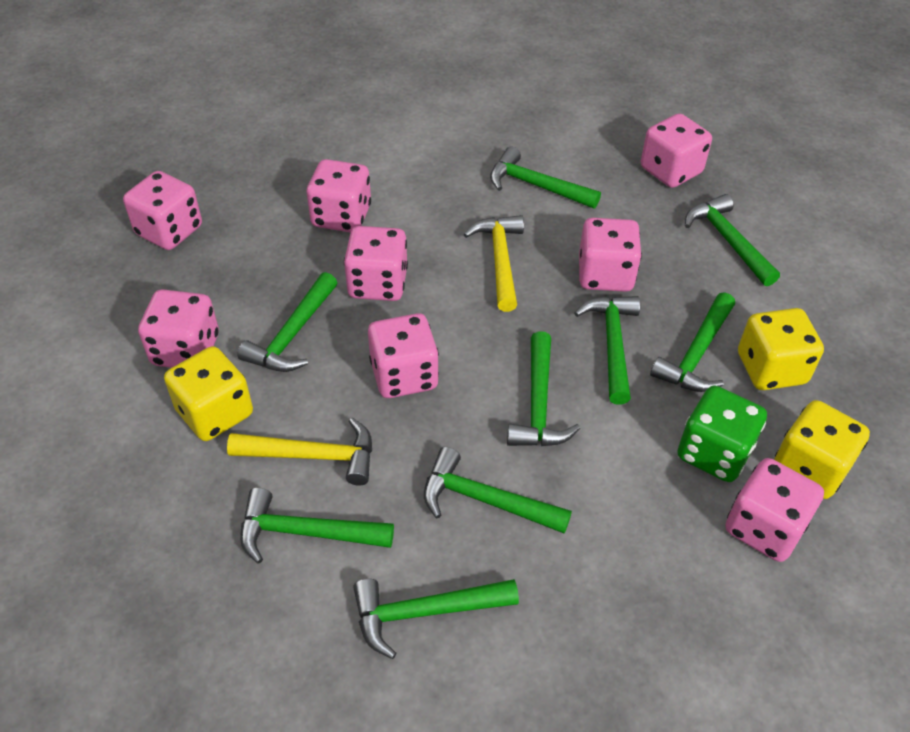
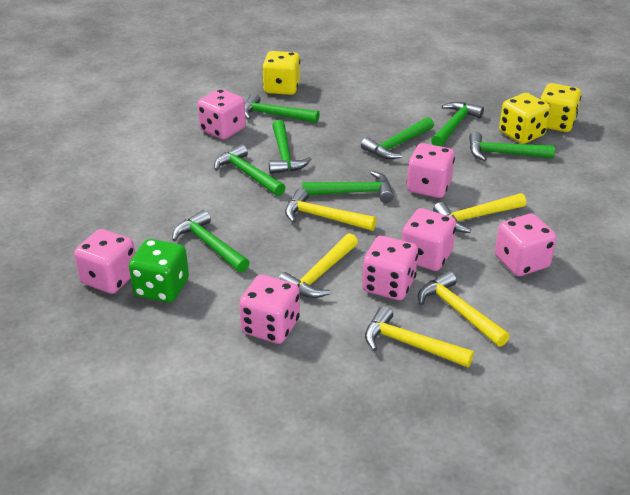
green hammer: [237,272,337,372] [240,487,394,564] [353,579,519,659] [424,447,572,534] [490,147,601,209] [507,331,580,446] [574,296,640,405] [650,292,735,392] [685,194,780,286] = 9 -> [172,210,250,273] [214,144,285,196] [245,93,320,123] [269,120,312,174] [302,171,394,203] [361,117,434,159] [431,102,484,146] [469,132,555,161] = 8
pink dice: [123,171,202,250] [138,289,219,368] [307,159,371,233] [344,226,408,301] [368,313,439,398] [579,218,642,292] [641,113,712,188] [726,458,824,562] = 8 -> [74,229,135,294] [198,89,246,139] [239,275,300,344] [362,236,418,300] [402,208,456,271] [407,143,455,198] [495,214,557,276] = 7
yellow hammer: [227,418,372,486] [463,215,524,312] = 2 -> [279,233,358,298] [285,188,377,231] [365,306,474,367] [418,271,510,347] [433,193,526,233] = 5

